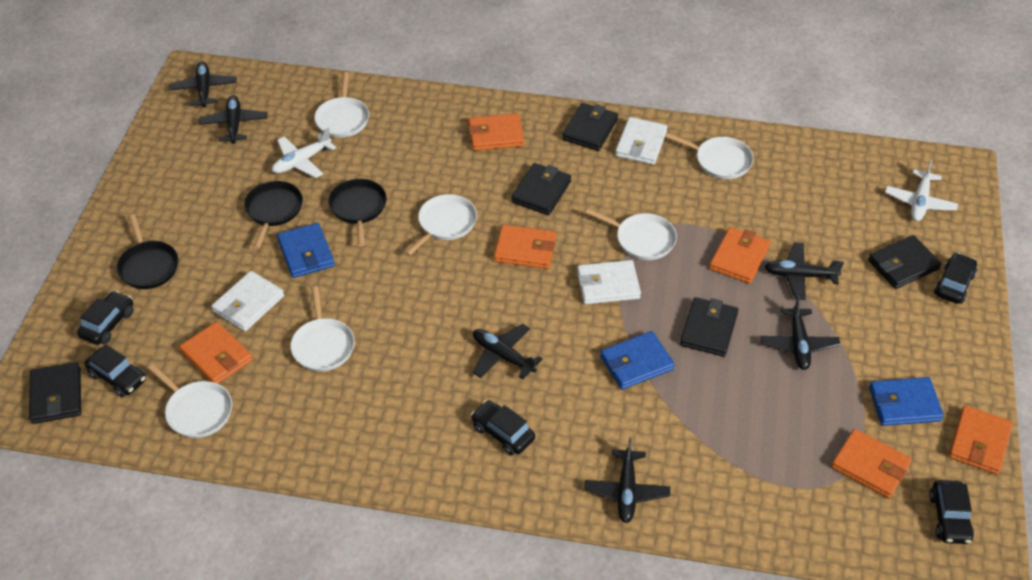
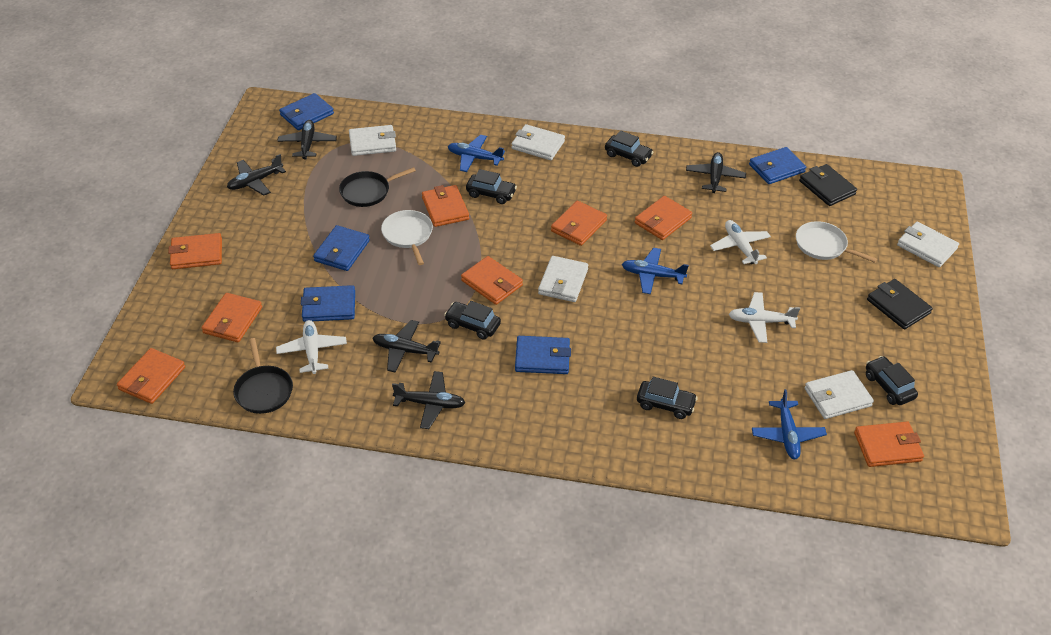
black pan: [117,214,179,289] [244,181,303,249] [328,179,387,247] = 3 -> [233,338,293,414] [339,167,416,207] = 2
black plane: [170,62,237,107] [199,95,267,144] [473,324,543,379] [584,438,670,523] [760,296,840,370] [764,242,844,300] = 6 -> [227,154,286,196] [277,120,337,159] [373,320,441,373] [392,371,465,429] [686,152,746,193] = 5
black wallet: [29,362,81,424] [511,163,571,215] [562,103,618,151] [680,297,738,357] [868,235,941,289] = 5 -> [799,164,857,206] [867,279,933,329] = 2
blue plane: none = 0 -> [448,135,505,172] [622,248,689,294] [752,389,827,459] = 3
blue wallet: [277,223,335,278] [600,331,675,390] [869,377,944,426] = 3 -> [279,93,334,130] [301,285,355,322] [313,225,370,271] [515,336,571,374] [749,147,806,184] = 5
orange wallet: [179,321,253,384] [468,113,524,151] [494,225,556,269] [709,227,770,284] [831,429,912,498] [949,405,1013,475] = 6 -> [117,348,185,404] [168,233,222,269] [201,293,262,342] [422,185,469,227] [461,256,523,305] [551,201,607,246] [635,196,692,240] [854,422,924,467] = 8
white pan: [148,364,232,438] [290,286,355,371] [314,72,369,138] [405,194,477,256] [586,209,677,260] [666,133,754,179] = 6 -> [381,210,433,265] [796,221,877,263] = 2
white plane: [272,128,336,178] [885,160,958,221] = 2 -> [276,320,347,374] [710,220,771,264] [729,292,800,343] = 3
white wallet: [211,271,284,331] [577,260,641,304] [615,117,667,165] = 3 -> [349,125,396,156] [511,124,565,160] [538,256,588,302] [804,370,874,419] [897,222,959,267] = 5

